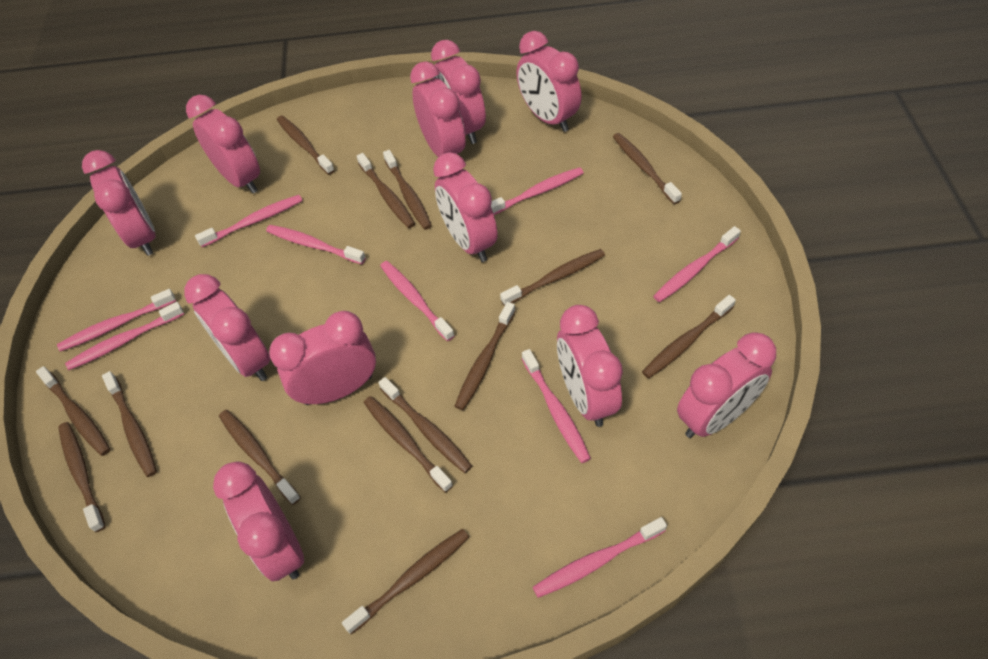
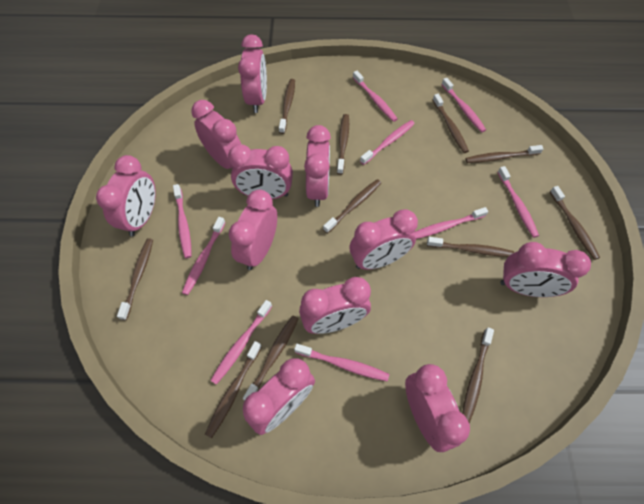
brown toothbrush: [36,366,110,456] [58,422,105,532] [102,371,157,477] [219,410,301,505] [277,115,335,175] [342,529,469,634] [357,153,415,228] [363,396,453,493] [378,377,472,473] [383,150,432,230] [455,302,516,410] [500,249,605,306] [613,133,682,204] [642,295,736,378] = 14 -> [117,238,153,320] [205,341,262,438] [243,315,298,401] [279,79,295,134] [323,179,381,234] [337,114,349,175] [427,237,514,257] [433,94,469,153] [462,327,494,423] [466,145,544,163] [550,186,600,260] = 11

